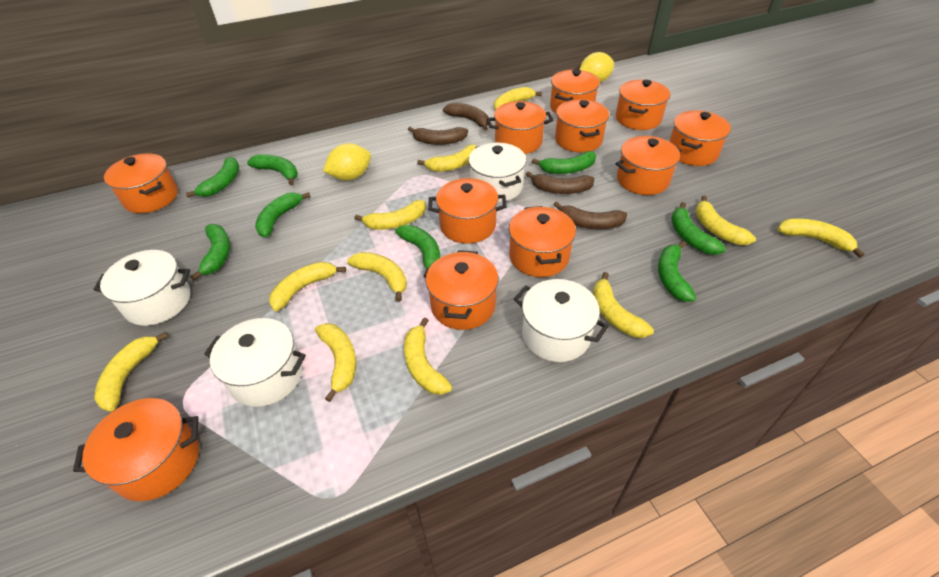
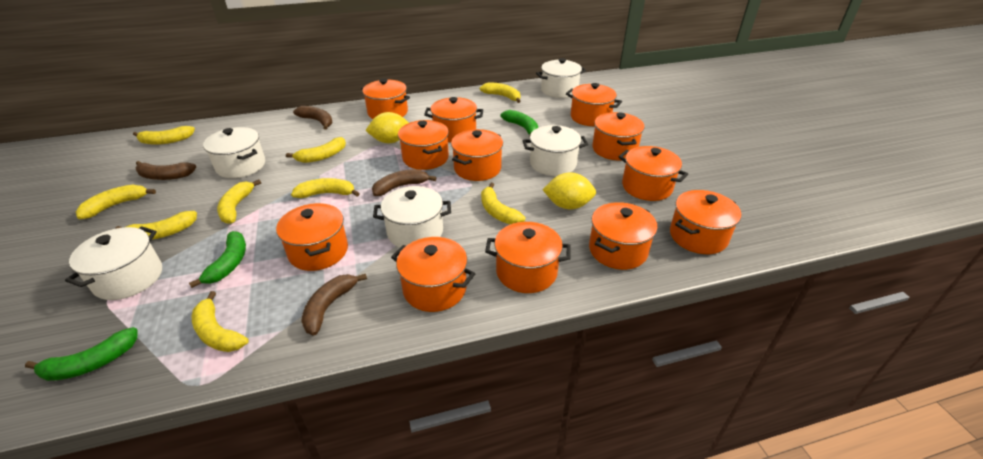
green banana: [186,157,239,197] [191,224,230,281] [247,154,298,185] [255,192,311,237] [395,225,440,278] [532,151,596,174] [658,241,696,302] [671,202,726,255] = 8 -> [25,327,138,381] [189,231,246,288] [501,110,538,137] = 3
orange pot: [73,398,199,501] [104,153,178,213] [426,250,498,330] [428,178,507,244] [487,101,553,154] [509,206,576,277] [550,69,600,113] [555,99,609,152] [616,80,670,130] [616,136,682,195] [669,110,731,166] = 11 -> [276,203,348,271] [361,79,410,119] [391,237,475,312] [398,120,449,170] [424,97,483,142] [451,129,503,181] [485,222,571,293] [566,83,622,126] [589,202,658,270] [592,112,645,160] [618,146,688,201] [670,190,741,254] = 12
white pot: [93,250,190,326] [204,318,306,407] [468,143,526,202] [514,279,609,362] = 4 -> [65,226,162,300] [203,127,265,178] [373,186,451,248] [523,125,588,176] [536,58,586,98] = 5
yellow banana: [94,332,169,411] [269,262,346,311] [315,323,356,402] [347,252,407,302] [354,200,426,230] [404,317,452,395] [417,145,477,172] [494,87,542,110] [593,272,654,338] [695,195,756,245] [778,218,864,258] = 11 -> [76,185,156,219] [116,211,197,240] [133,126,195,145] [192,291,249,352] [217,179,261,224] [286,137,346,163] [291,178,360,198] [480,82,520,103] [481,183,525,224] = 9

